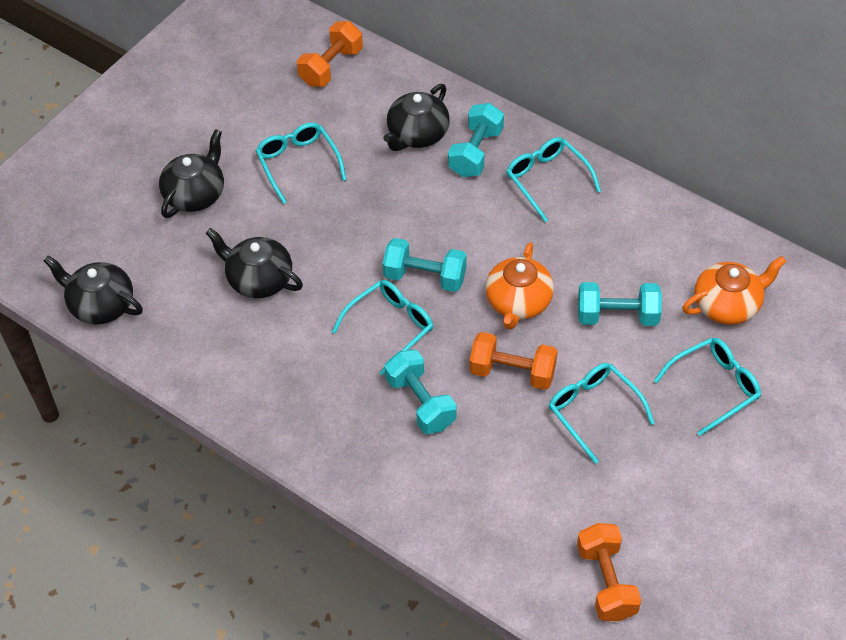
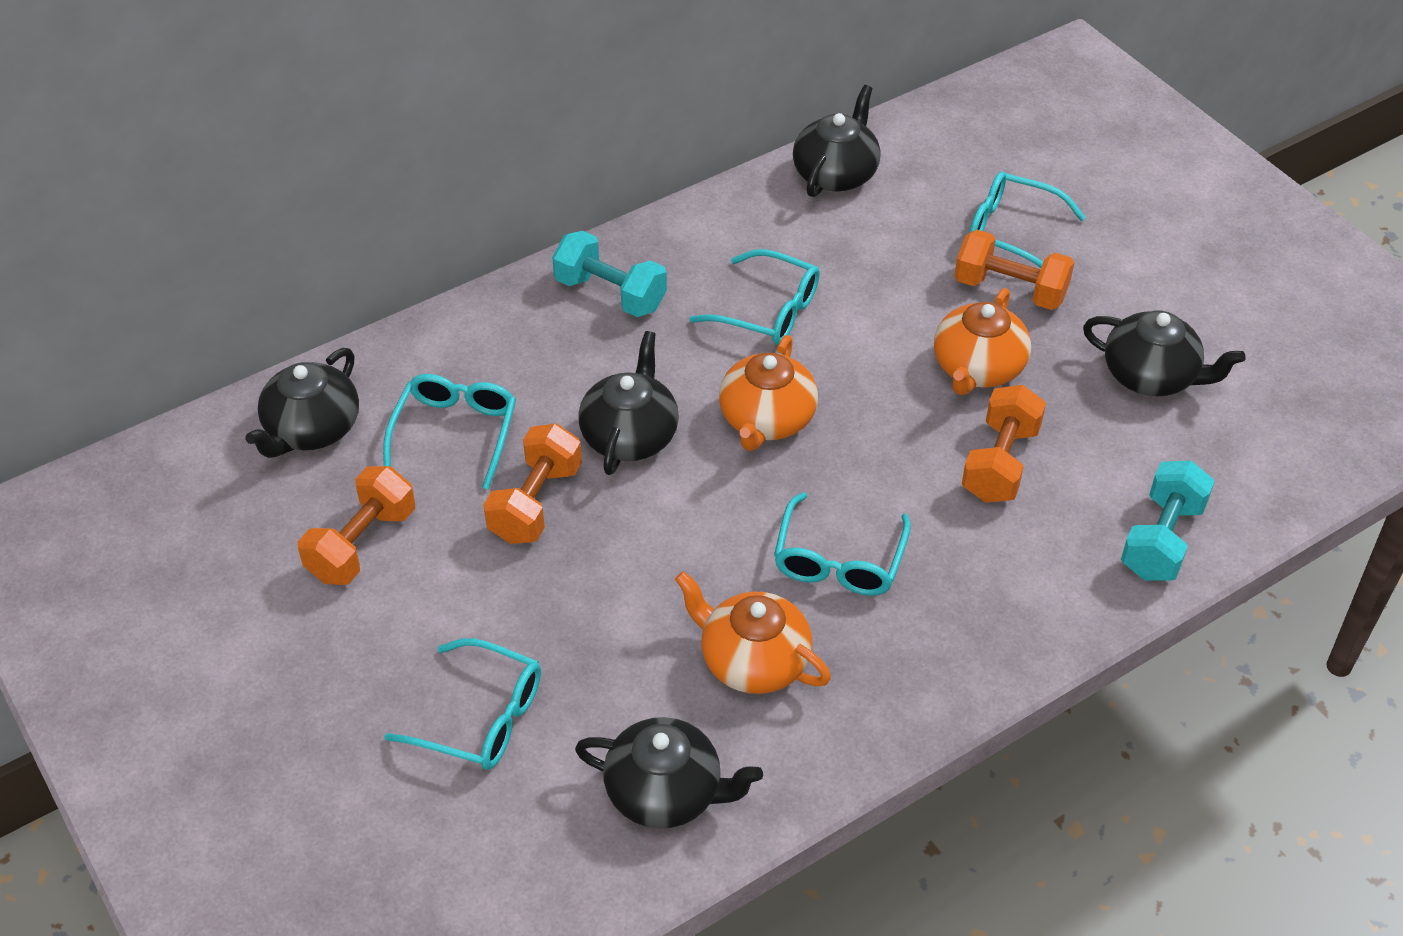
black teapot: [44,256,143,325] [159,129,224,218] [206,228,303,298] [383,84,450,151] = 4 -> [245,348,359,458] [575,717,763,829] [578,331,679,475] [793,85,881,197] [1083,311,1245,396] = 5
orange dumbbell: [297,21,363,87] [469,332,557,390] [577,523,641,621] = 3 -> [298,466,415,585] [483,423,582,544] [954,230,1074,310] [962,385,1046,503] = 4
orange teapot: [485,243,554,330] [682,256,787,325] = 2 -> [675,571,831,694] [719,335,818,451] [934,288,1031,395] = 3
turquoise dumbbell: [382,238,467,292] [384,350,456,434] [448,103,504,177] [578,282,662,326] = 4 -> [552,231,667,317] [1121,461,1215,581] = 2

